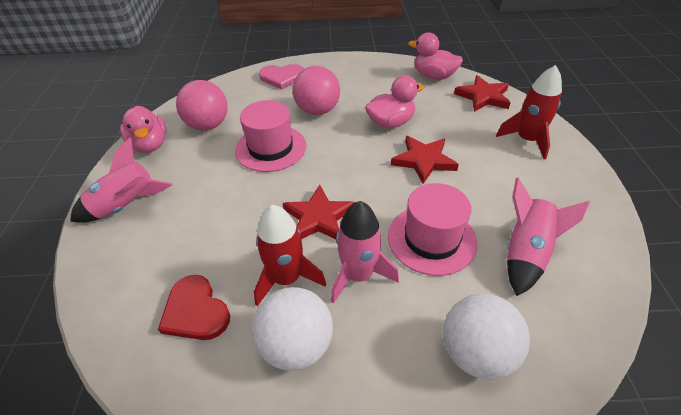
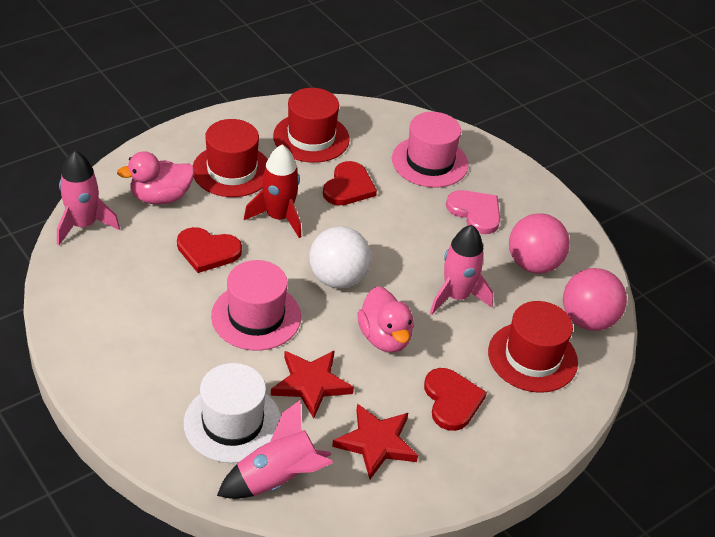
pink duck: [120,106,167,153] [365,75,424,128] [408,32,463,80] = 3 -> [117,151,194,204] [357,286,414,352] = 2
red hat: none = 0 -> [193,119,268,197] [273,88,350,163] [488,301,578,393] = 3
red heart: [158,275,230,340] = 1 -> [177,227,242,273] [323,161,377,205] [424,368,487,431] = 3
red rocket: [254,205,326,306] [496,65,562,160] = 2 -> [244,144,301,238] = 1
red star: [283,185,355,239] [391,136,459,184] [454,75,511,112] = 3 -> [271,350,354,418] [332,404,418,479] = 2
white ball: [252,287,333,371] [443,294,530,380] = 2 -> [309,226,371,289] = 1
white hat: none = 0 -> [184,363,281,463] = 1

